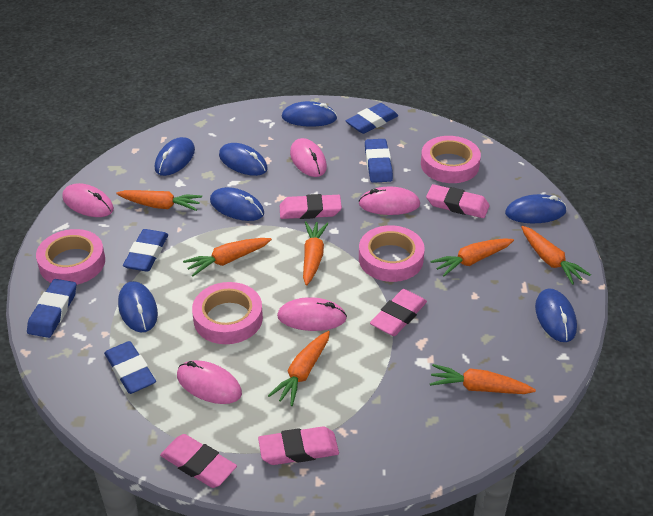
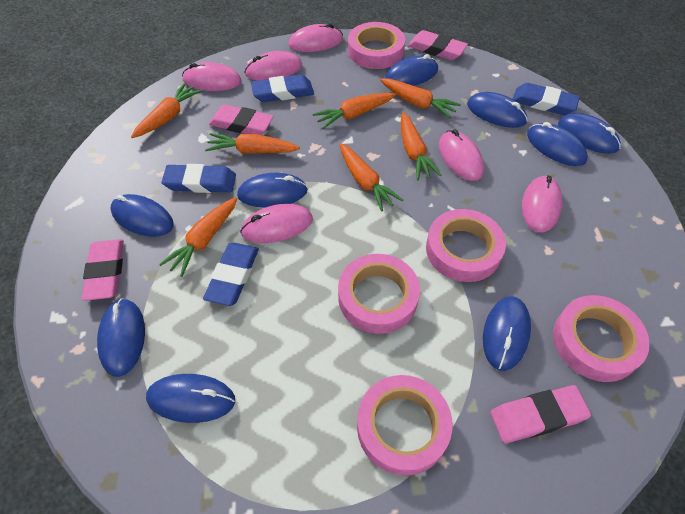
blue eraser: [27,279,76,338] [104,341,156,394] [123,229,168,272] [345,103,399,134] [365,139,393,183] = 5 -> [162,164,236,193] [203,243,259,306] [251,75,314,102] [513,83,580,115] = 4
blue mouse: [118,281,158,332] [155,137,195,176] [210,187,264,221] [219,143,268,176] [282,101,337,127] [505,194,567,223] [535,288,577,342] = 7 -> [97,298,145,377] [111,194,174,237] [146,374,235,423] [237,173,308,208] [385,54,438,86] [467,92,528,128] [483,296,531,371] [527,122,588,166] [558,113,621,154] = 9
pink eraser: [160,434,237,488] [258,426,339,465] [280,194,342,219] [370,289,427,336] [426,184,489,218] = 5 -> [82,239,124,301] [209,104,274,135] [408,30,468,60] [491,385,591,443] = 4
pink mouse: [62,183,114,217] [177,360,242,404] [277,297,347,331] [290,138,327,177] [358,186,420,215] = 5 -> [182,62,241,91] [240,204,313,243] [245,51,302,81] [289,23,343,52] [439,130,484,181] [522,175,562,232] = 6
pink tape: [36,229,105,285] [192,282,263,344] [359,225,425,282] [421,136,481,183] = 4 -> [338,254,420,334] [348,22,405,69] [357,375,453,476] [426,209,506,282] [553,295,650,382] = 5

